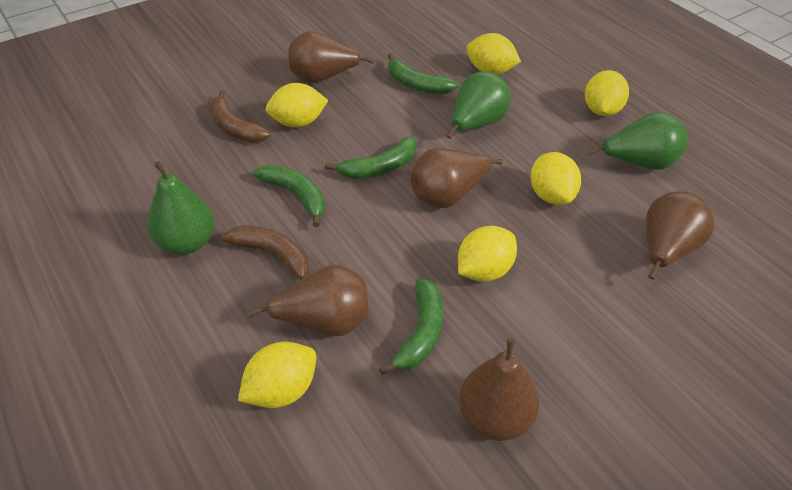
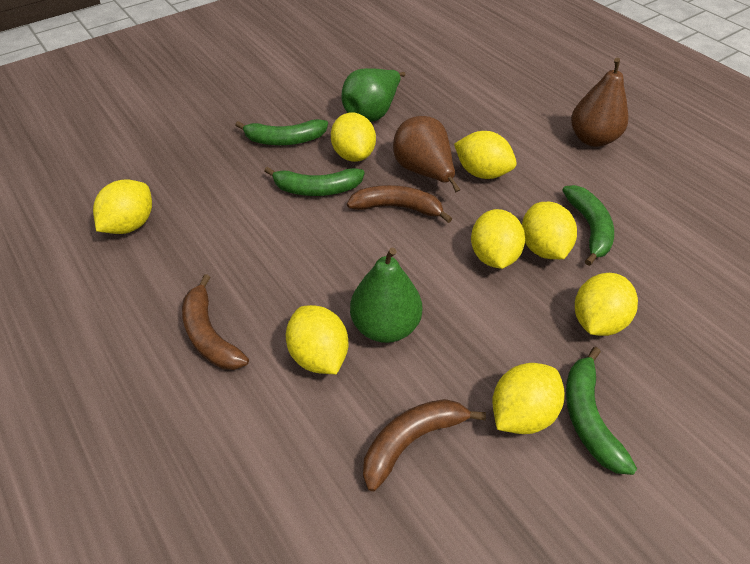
brown banana: [210,90,270,142] [222,225,309,280] = 2 -> [182,274,249,370] [347,185,452,223] [363,399,486,491] = 3
brown pear: [248,265,369,336] [288,31,374,83] [410,148,503,208] [459,338,539,441] [646,191,714,279] = 5 -> [393,116,461,192] [571,58,628,147] = 2
green pear: [148,161,215,254] [447,72,510,139] [588,112,688,170] = 3 -> [341,68,406,122] [350,247,422,343] = 2
yellow lemon: [238,342,316,408] [266,83,328,127] [458,226,517,282] [466,33,521,75] [530,152,581,205] [585,70,629,116] = 6 -> [93,180,152,234] [286,305,348,374] [331,112,376,162] [454,131,517,179] [471,209,525,269] [492,363,564,434] [522,202,577,259] [575,273,638,336] = 8

